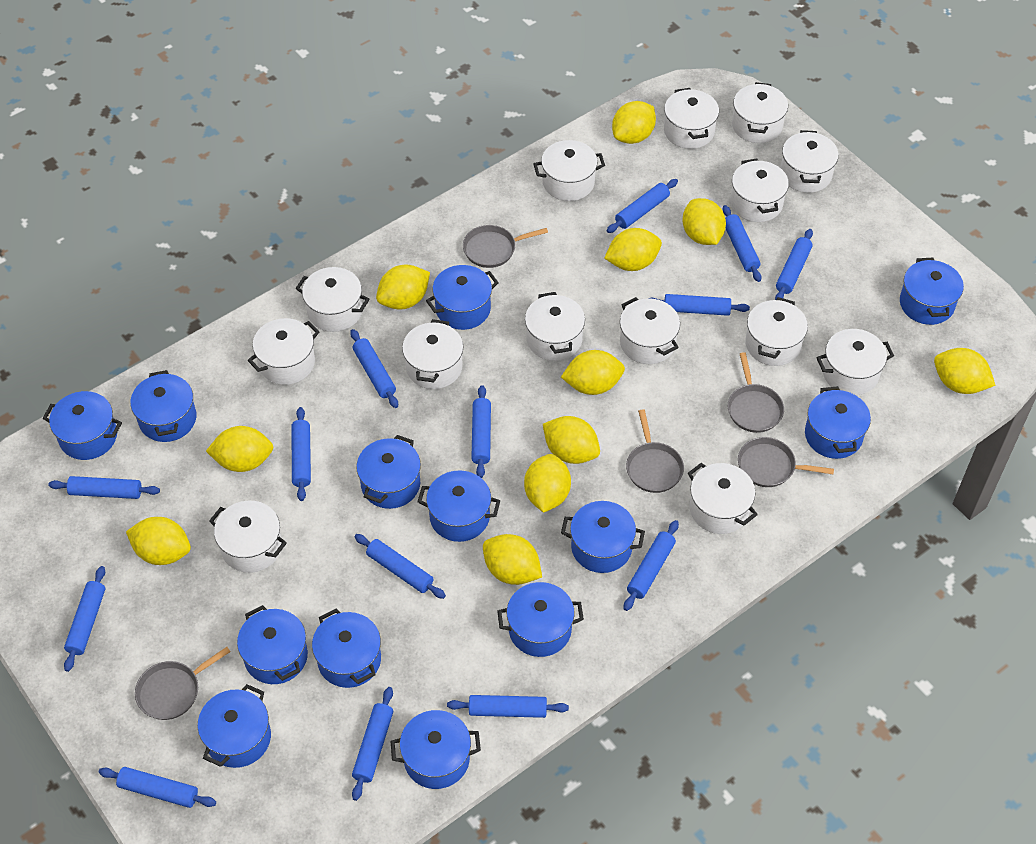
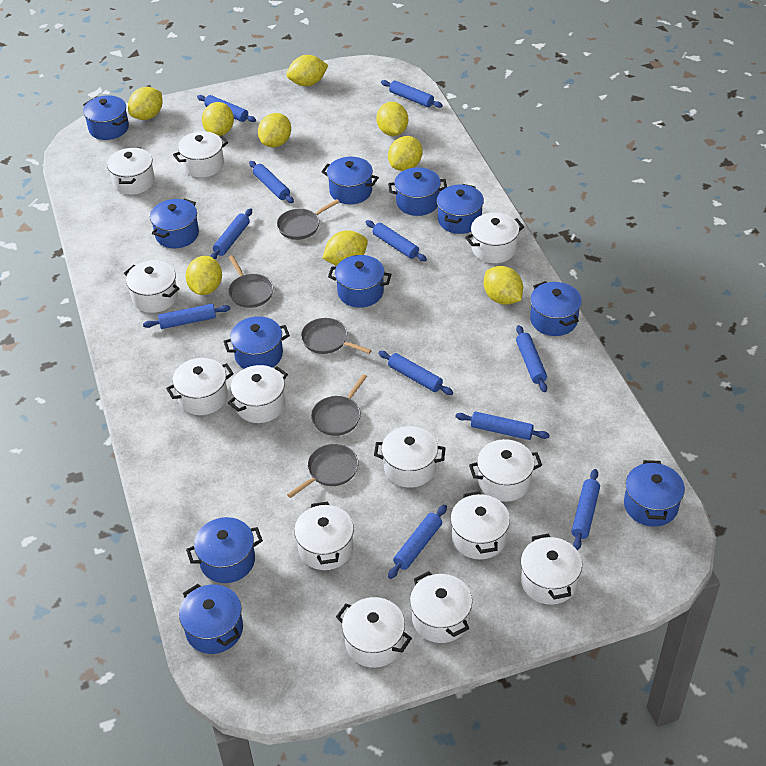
blue pot: [43,391,122,460] [131,370,197,442] [198,684,271,768] [237,605,308,684] [312,608,381,688] [356,435,421,509] [390,710,481,789] [418,470,500,542] [426,265,499,330] [497,582,584,657] [561,501,645,573] [805,386,871,459] [900,258,964,325] = 13 -> [83,95,129,140] [150,198,199,248] [179,584,243,654] [186,517,263,583] [223,316,290,369] [321,157,379,204] [328,255,392,308] [388,167,447,216] [437,184,484,234] [530,281,582,336] [624,460,685,527] = 11
blue rolling pin: [49,476,160,499] [64,566,105,672] [98,767,216,808] [291,407,311,501] [350,329,398,408] [352,687,393,801] [354,534,446,599] [447,695,569,718] [471,385,491,478] [607,179,678,233] [624,520,679,611] [648,294,750,316] [722,205,762,282] [775,229,813,300] = 14 -> [143,304,230,329] [197,95,256,122] [210,208,252,260] [249,161,294,203] [366,220,427,261] [378,351,453,395] [381,80,443,108] [388,505,447,579] [455,411,550,440] [516,325,547,392] [571,469,600,550] = 11
white pot: [209,501,287,573] [248,318,319,385] [295,267,370,332] [402,319,463,389] [525,292,585,361] [533,140,605,201] [620,297,680,364] [664,88,719,149] [688,463,758,534] [730,158,789,222] [732,82,788,143] [745,297,808,366] [781,130,839,193] [816,329,894,395] = 14 -> [107,147,155,195] [124,260,180,313] [166,358,234,415] [173,131,228,178] [228,365,288,423] [294,502,354,570] [336,597,412,668] [374,426,446,488] [410,571,472,643] [451,491,510,560] [465,213,524,263] [469,439,542,502] [521,533,582,605] = 13
yellow lemon: [126,517,191,565] [206,426,273,472] [376,265,430,310] [483,534,542,585] [524,454,571,513] [543,416,600,464] [561,350,625,395] [604,228,662,271] [612,101,656,144] [682,198,726,245] [934,348,996,394] = 11 -> [128,87,163,120] [186,256,222,295] [202,102,234,136] [258,113,291,147] [286,55,328,86] [322,230,368,266] [376,102,408,136] [388,136,423,171] [484,266,523,305] = 9

